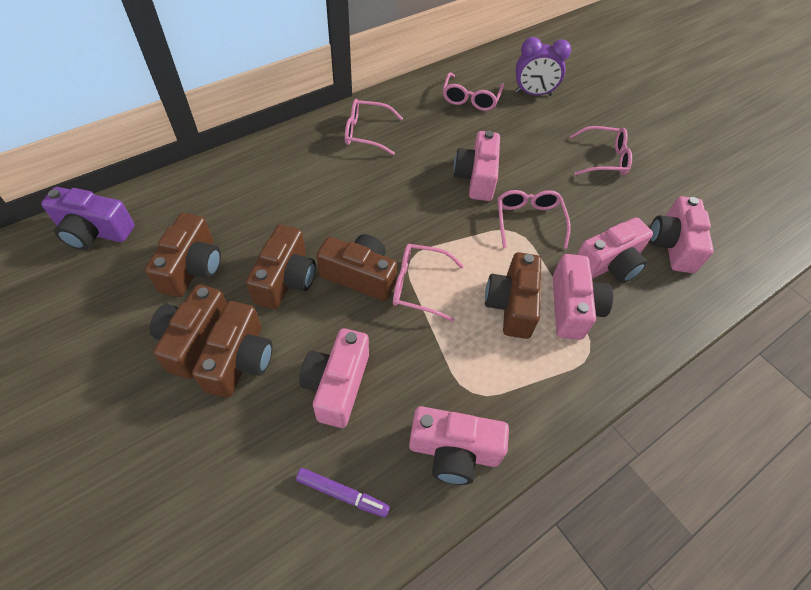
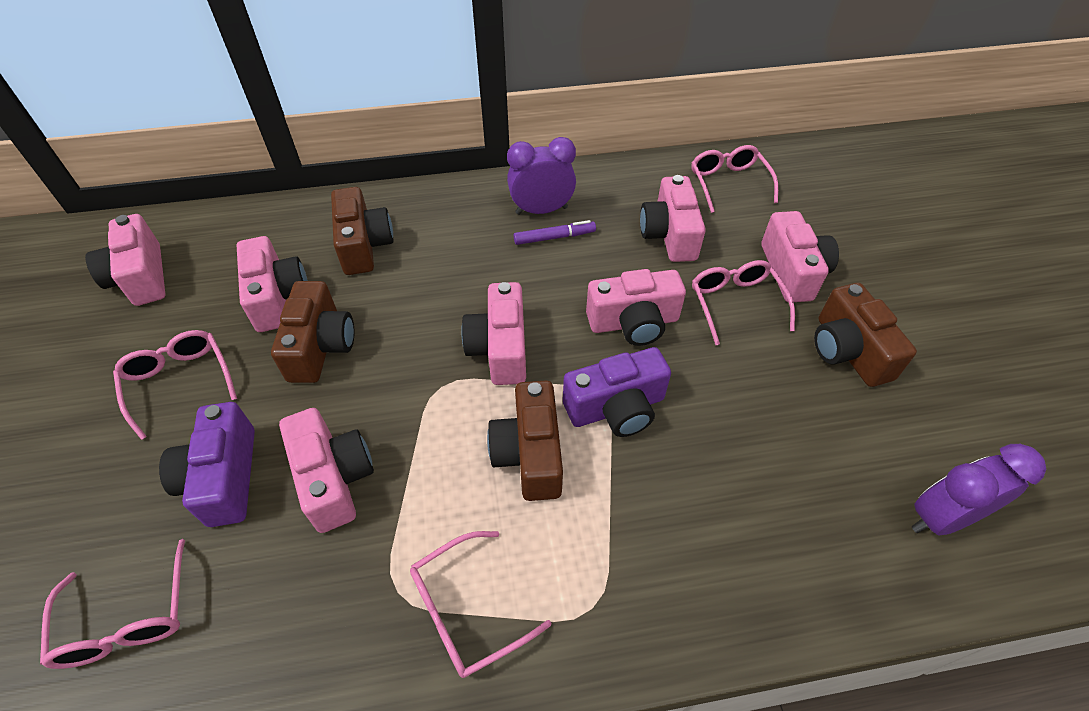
brown camera: [145,213,221,297] [150,284,227,379] [192,301,272,398] [246,224,316,309] [316,234,397,301] [485,252,541,339] = 6 -> [271,281,354,383] [331,187,393,275] [487,381,563,501] [814,283,917,387] = 4
pink camera: [299,328,369,428] [409,406,509,485] [454,131,500,201] [553,254,613,340] [577,217,653,283] [649,196,714,273] = 6 -> [85,214,166,306] [237,236,308,332] [279,408,374,533] [461,282,526,385] [586,269,686,346] [640,175,706,262] [761,211,839,302] = 7
purple camera: [41,187,135,250] = 1 -> [159,402,255,527] [563,347,671,437] = 2
purple clock: [515,37,571,96] = 1 -> [507,137,576,215] [912,444,1046,535] = 2

